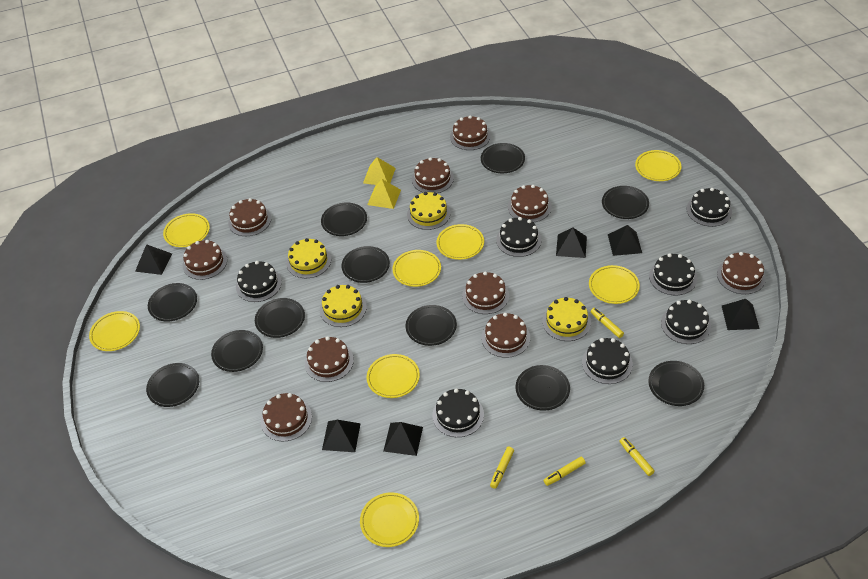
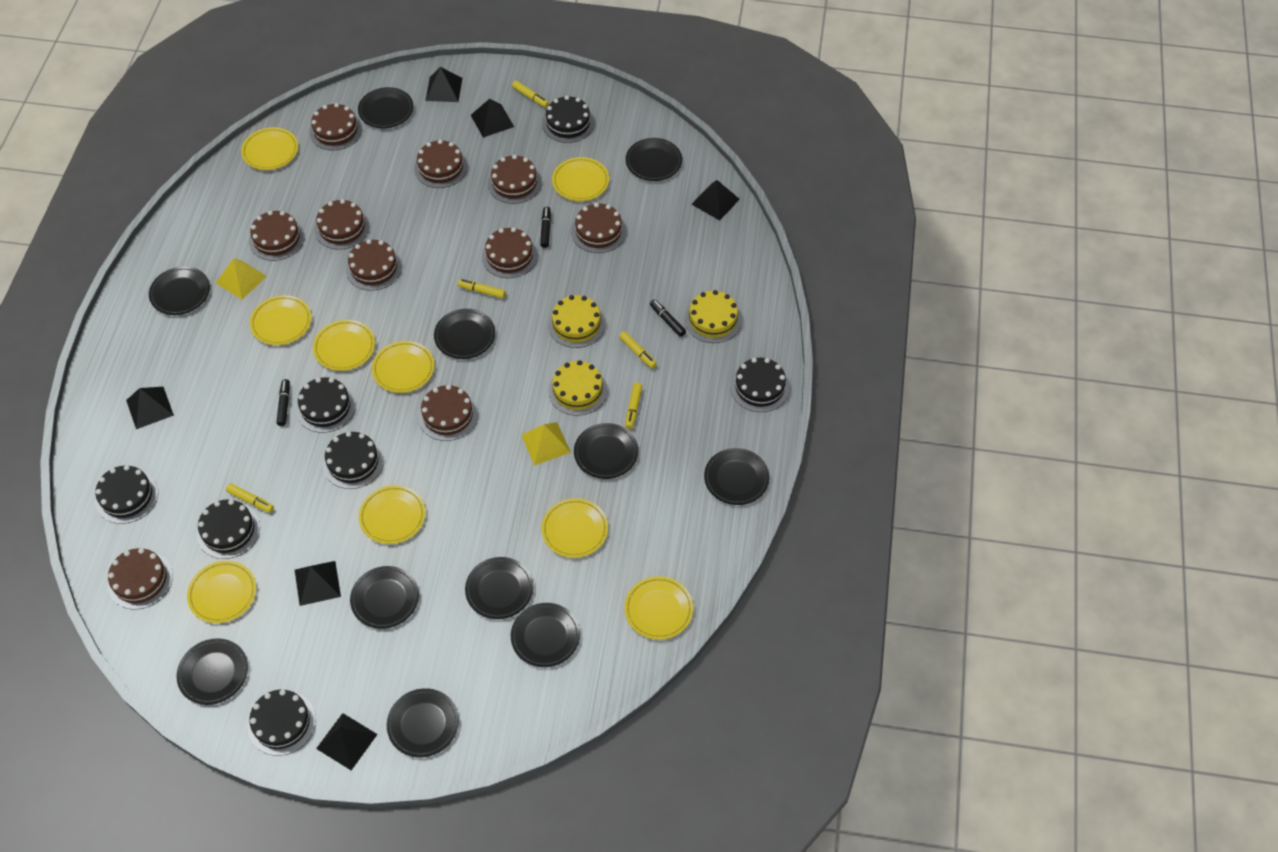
black marker: none = 0 -> [276,379,290,426] [540,207,551,248] [650,299,686,337] = 3
yellow cake: [286,238,331,278] [320,285,367,327] [407,192,450,230] [542,297,591,341] = 4 -> [548,295,605,348] [548,360,607,416] [684,290,742,343] = 3
yellow marker: [490,447,514,489] [544,457,586,486] [590,308,624,338] [620,437,655,476] = 4 -> [226,483,274,513] [458,279,506,299] [512,81,549,108] [619,331,657,369] [625,382,642,429] = 5
yellow plate: [89,311,140,351] [163,213,210,247] [360,492,419,547] [367,354,420,398] [393,250,441,287] [437,224,484,260] [589,265,640,304] [635,150,681,181] = 8 -> [187,561,256,623] [241,127,298,170] [250,295,311,345] [313,320,375,371] [359,485,425,544] [372,341,434,393] [541,498,608,558] [552,157,609,201] [624,576,693,640] = 9

